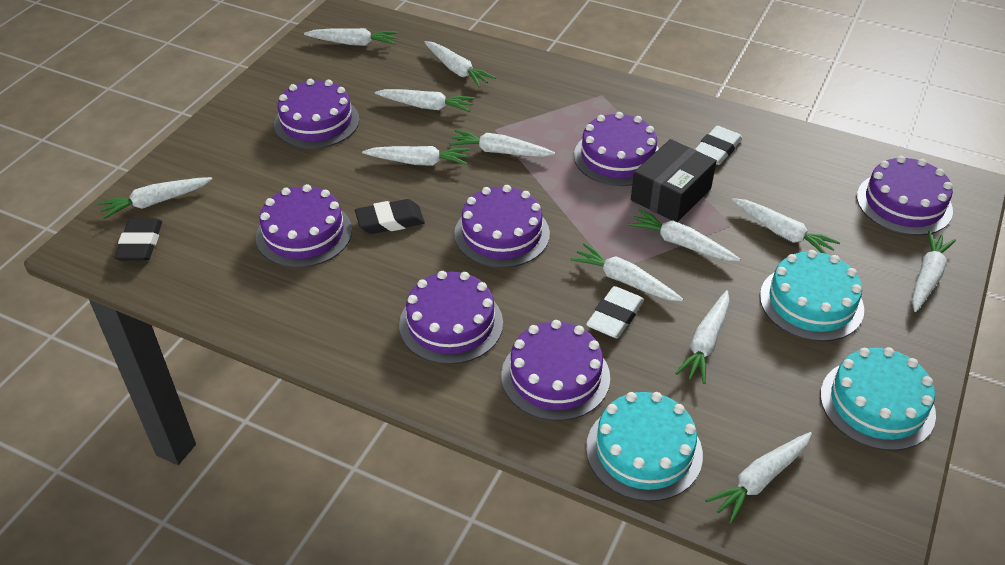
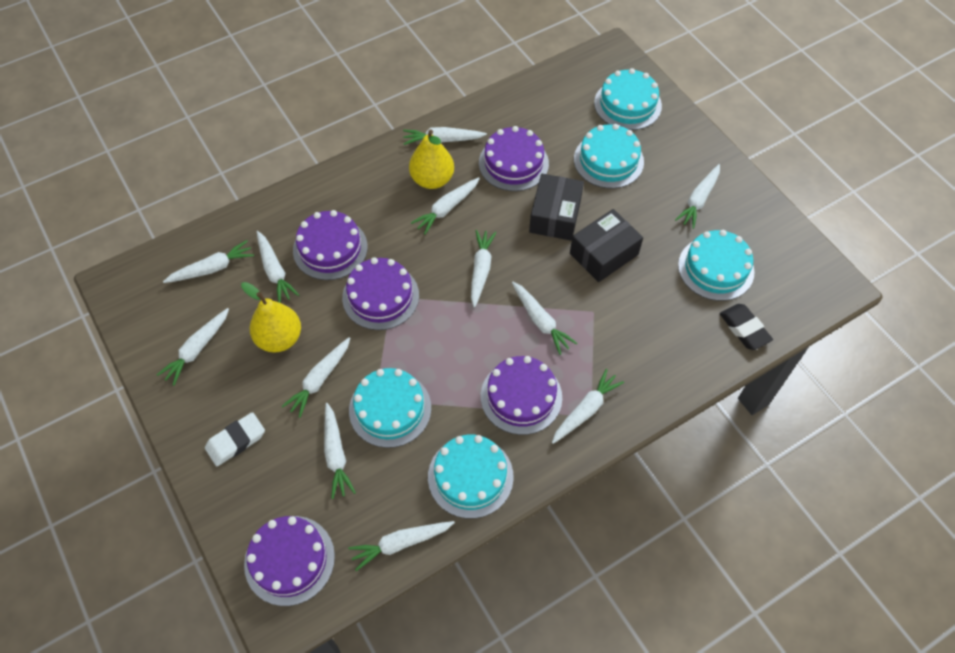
black box: [631,139,717,222] = 1 -> [529,174,584,241] [570,209,643,282] = 2
black eraser: [114,219,162,261] [355,199,425,234] = 2 -> [720,304,773,350] = 1
purple cake: [256,184,352,268] [274,79,359,149] [399,271,503,364] [454,185,550,268] [501,320,610,421] [574,112,659,186] [857,156,953,235] = 7 -> [244,516,335,606] [293,210,368,280] [342,257,419,330] [479,126,549,191] [481,356,562,435] = 5
turquoise cake: [586,392,703,501] [760,250,864,341] [820,347,936,451] = 3 -> [349,368,431,448] [428,435,513,519] [574,124,644,188] [594,68,662,130] [678,230,755,301] = 5
white eraser: [586,286,644,338] [695,126,742,165] = 2 -> [205,412,265,466] = 1
yellow pear: none = 0 -> [241,282,301,353] [409,130,454,189] = 2

